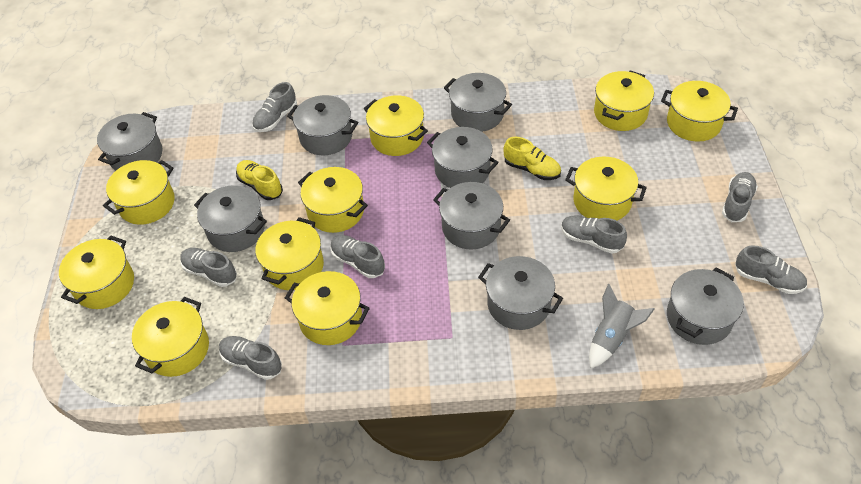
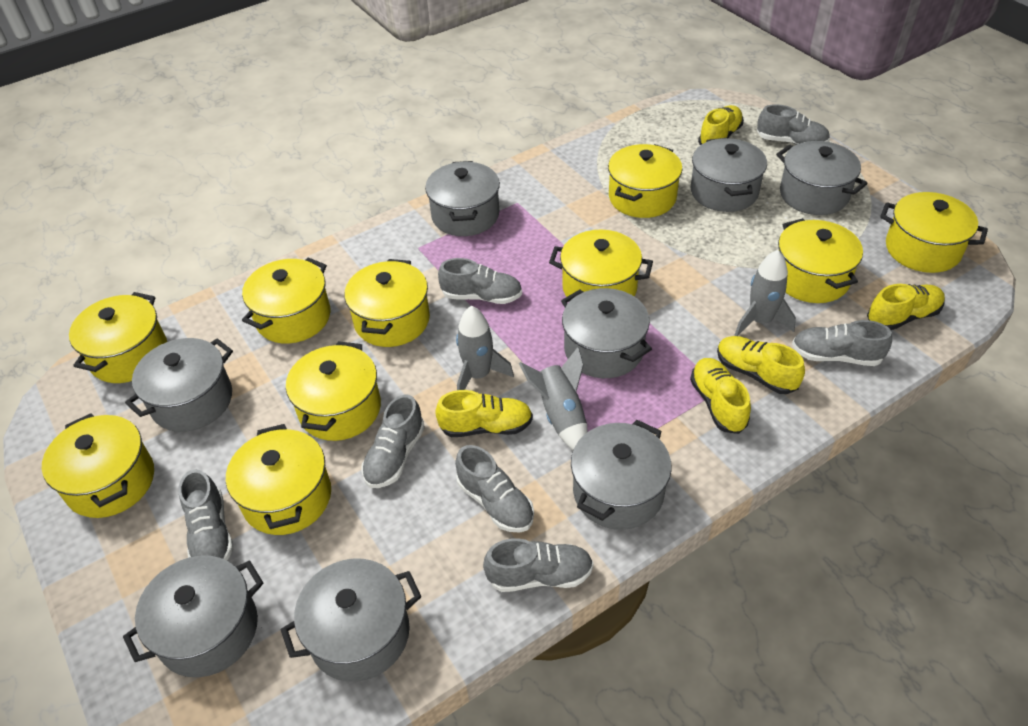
grey rocket: [589,284,654,368] = 1 -> [456,306,514,390] [519,347,588,450] [735,250,796,336] = 3
yellow shoe: [236,160,283,200] [503,137,561,180] = 2 -> [435,390,533,437] [690,358,751,434] [698,105,744,145] [717,336,805,394] [867,284,945,330] = 5

